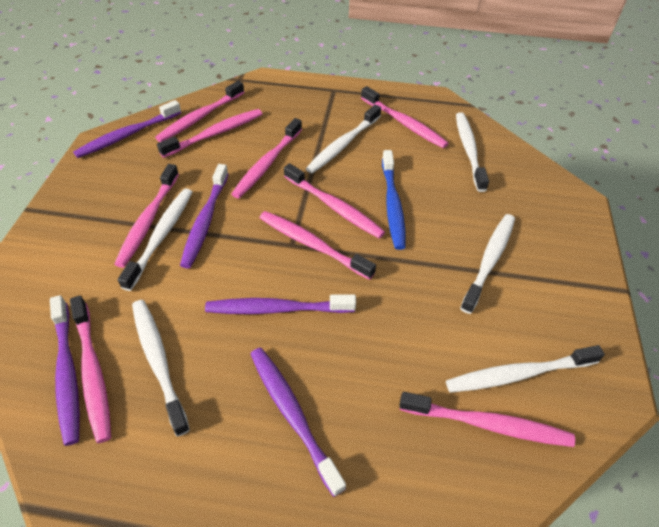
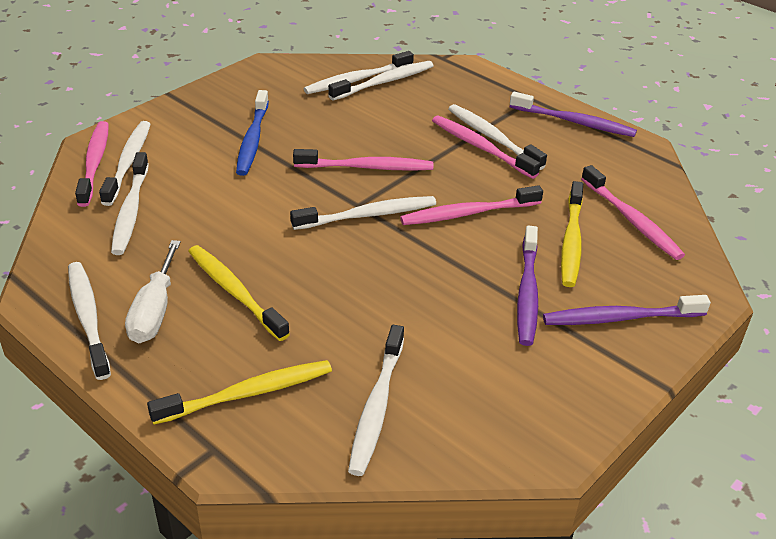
pink toothbrush: [70,296,111,443] [114,164,179,268] [155,81,244,142] [157,109,262,158] [231,118,302,198] [260,211,376,280] [284,163,385,238] [361,86,449,148] [399,392,575,447] = 9 -> [75,121,109,207] [293,149,433,171] [400,185,543,225] [432,115,540,179] [581,165,685,260] = 5
purple toothbrush: [50,295,80,446] [73,100,181,158] [180,164,228,268] [205,294,356,314] [250,347,346,497] = 5 -> [510,92,637,137] [517,226,538,346] [543,295,711,325] = 3
white screwdriver: none = 0 -> [125,240,181,343] = 1
white toothbrush: [118,189,192,291] [132,300,190,436] [306,105,381,174] [446,345,605,393] [456,113,489,192] [460,214,515,314] = 6 -> [68,262,111,380] [99,121,150,206] [111,152,149,255] [290,196,436,230] [303,51,414,94] [328,61,434,101] [348,325,404,476] [448,104,547,170] = 8
yellow toothbrush: none = 0 -> [147,360,332,425] [188,245,290,341] [561,181,583,287] = 3

